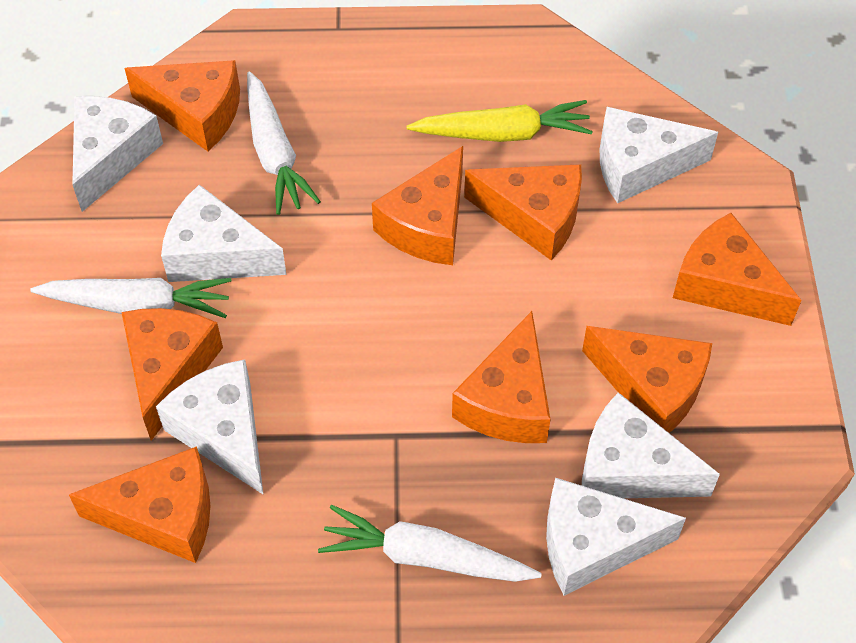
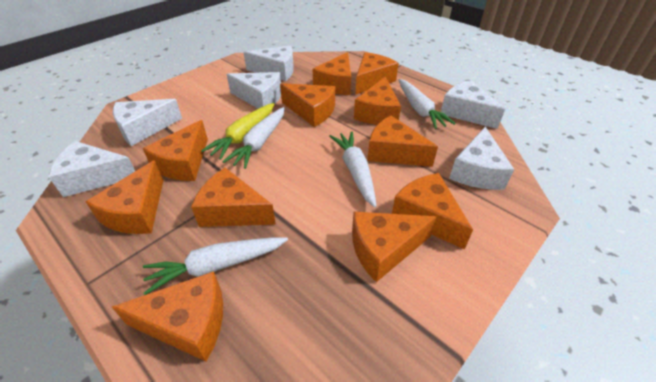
orange cheese: [69,446,210,563] [121,308,223,441] [124,60,240,152] [372,146,463,265] [452,311,550,443] [464,164,582,260] [582,326,712,433] [673,213,802,326] = 8 -> [86,160,164,234] [112,271,223,362] [143,120,208,181] [191,168,276,227] [280,83,335,127] [313,52,351,95] [352,212,437,282] [354,77,401,125] [355,52,399,95] [367,116,438,167] [392,173,473,250] = 11
white carrot: [30,278,232,318] [247,72,321,215] [318,505,542,582] = 3 -> [143,237,288,295] [222,107,285,169] [329,131,377,207] [399,79,456,129] = 4

